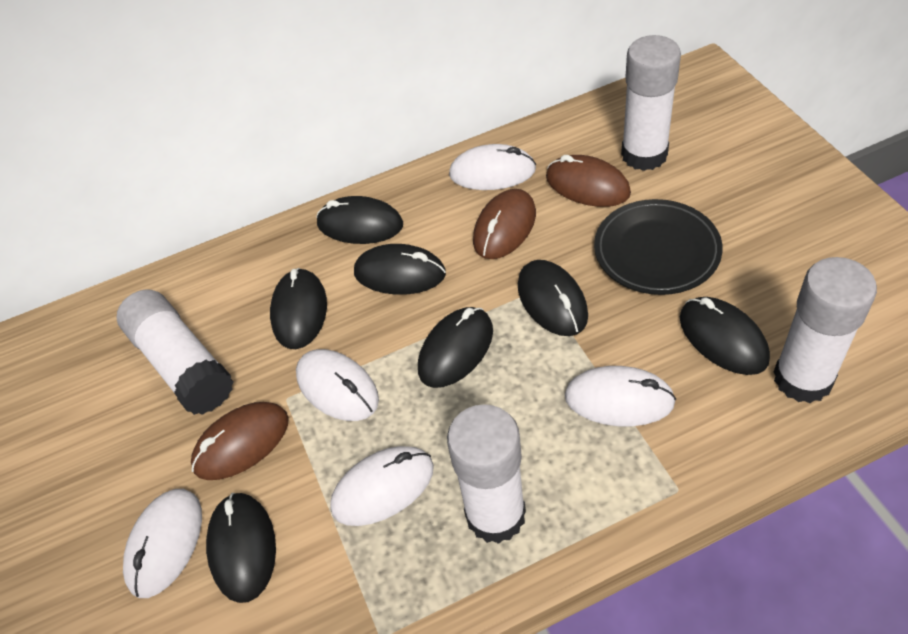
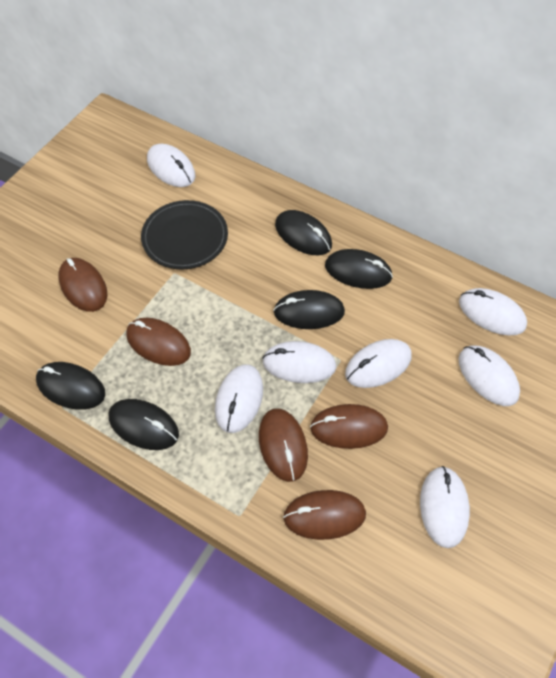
black mouse: [206,493,276,603] [270,268,327,349] [316,196,403,244] [354,244,446,295] [418,307,493,388] [518,260,588,336] [680,297,770,375] = 7 -> [36,362,105,410] [109,399,179,450] [273,290,345,329] [275,210,332,255] [325,249,393,289] = 5
brown mouse: [191,402,289,480] [473,189,536,259] [546,155,631,207] = 3 -> [59,258,107,312] [126,318,191,366] [259,408,308,482] [283,490,366,540] [310,404,388,449] = 5
white glue stick: [117,289,234,415] [447,404,526,544] [621,35,681,171] [774,257,877,403] = 4 -> none = 0
white mouse: [123,489,202,598] [296,349,379,421] [330,446,434,526] [449,144,536,190] [565,366,676,426] = 5 -> [147,144,195,187] [215,364,263,433] [262,341,336,383] [345,339,412,388] [420,466,470,548] [458,346,520,406] [459,288,527,335] = 7

